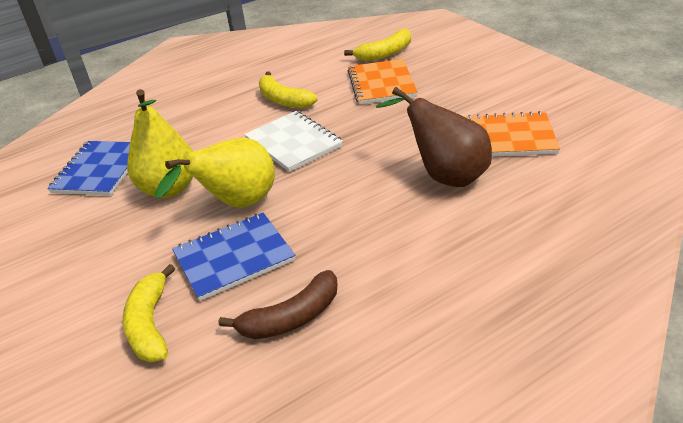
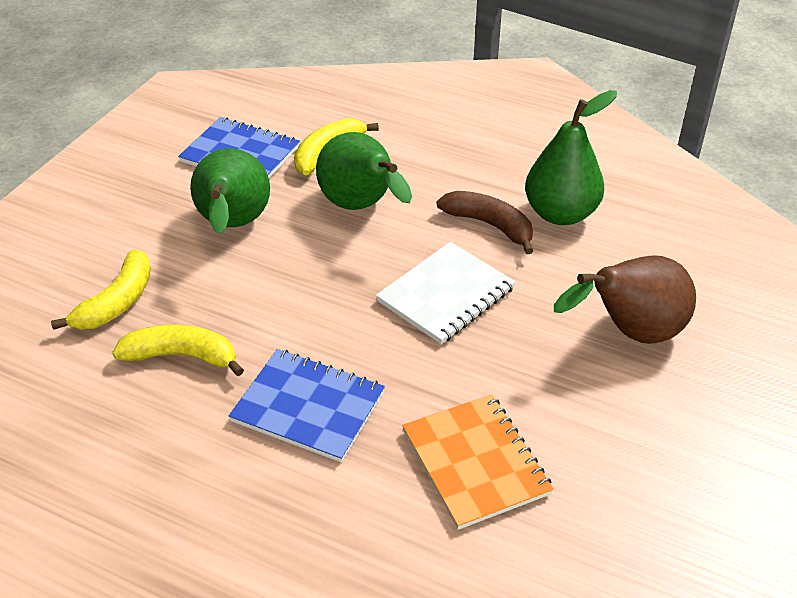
green pear: none = 0 -> [190,149,270,234] [316,132,412,210] [525,90,617,225] = 3
orange notebook: [348,59,418,105] [464,111,560,157] = 2 -> [402,394,554,530] = 1
yellow pear: [127,89,193,198] [155,137,275,208] = 2 -> none = 0

